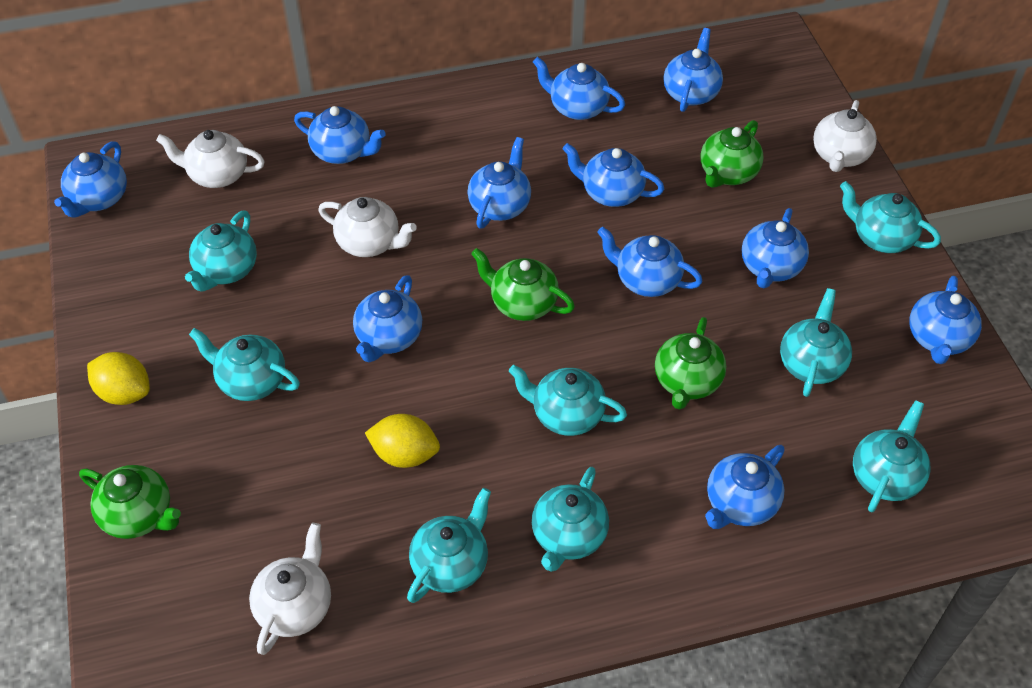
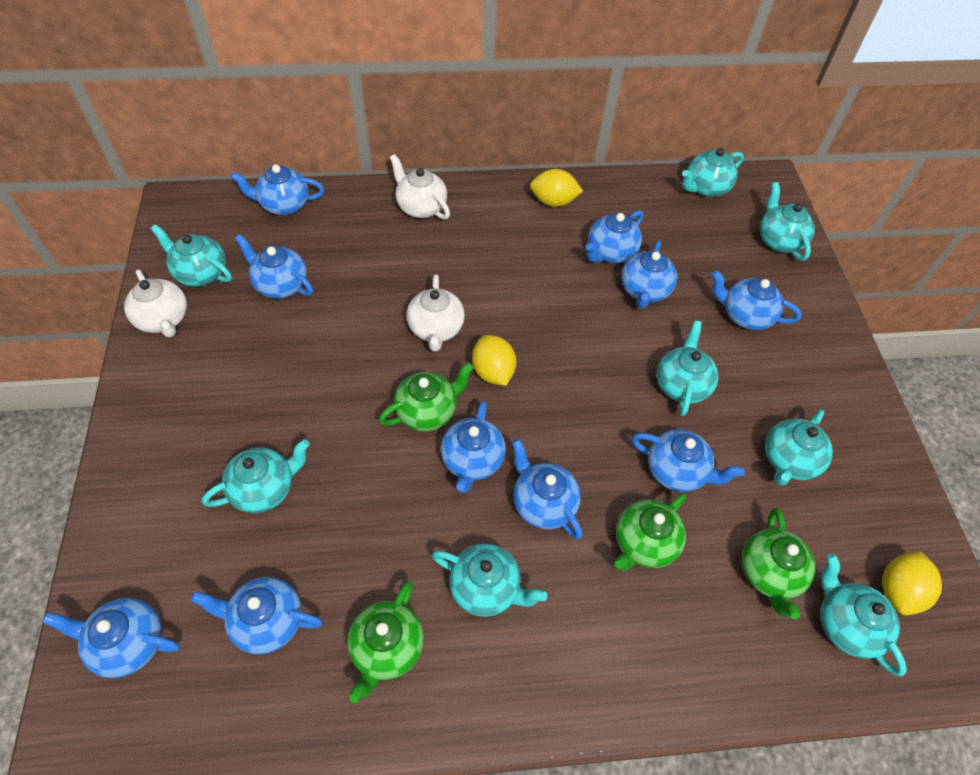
blue teapot: [54,141,127,217] [294,106,386,164] [353,275,422,362] [467,137,531,229] [533,57,625,120] [562,143,664,207] [597,227,703,297] [664,28,723,112] [705,445,785,529] [742,208,809,288] [909,276,982,364] = 11 -> [42,598,180,678] [191,577,323,654] [231,165,324,215] [235,234,313,299] [441,401,506,493] [512,439,583,540] [586,210,644,263] [621,240,677,309] [632,429,745,492] [711,270,802,330] = 10
white teapot: [156,130,265,188] [249,523,331,655] [318,197,417,257] [813,100,877,172] = 4 -> [124,269,187,337] [390,154,450,219] [406,274,465,351] = 3
yellow lemon: [87,352,150,405] [365,414,440,468] = 2 -> [472,335,516,386] [530,169,583,207] [882,551,942,615] = 3

